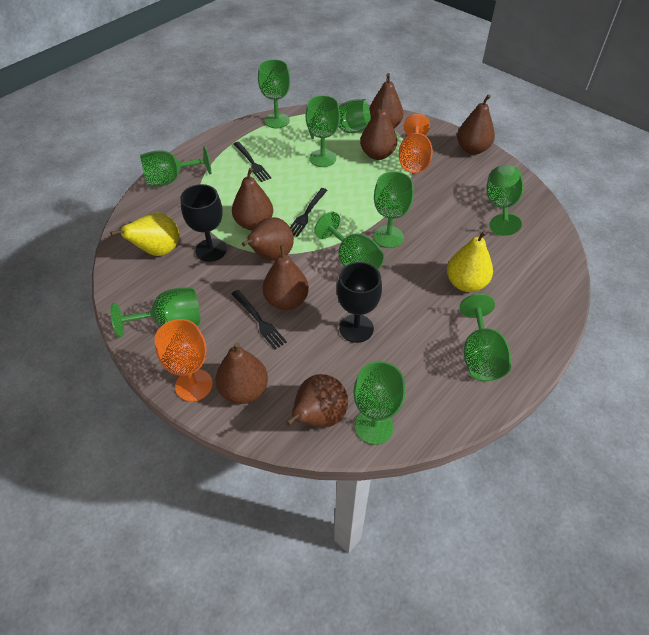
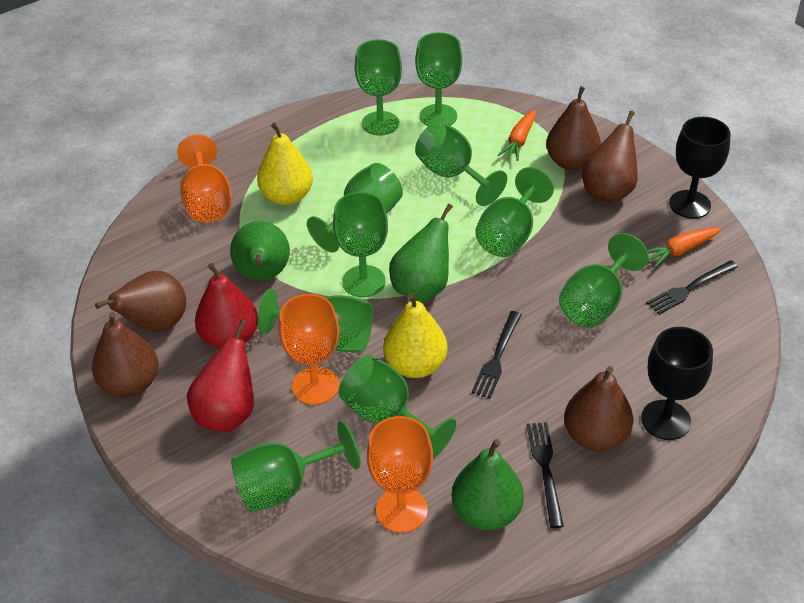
brown pear: [215,342,268,404] [232,168,273,230] [242,217,294,261] [262,245,309,310] [286,374,348,428] [360,98,397,160] [369,73,403,128] [457,95,495,155] = 8 -> [92,312,159,397] [95,271,186,332] [546,86,601,170] [564,366,634,452] [582,111,638,203] = 5
green pear: none = 0 -> [230,221,290,281] [389,204,453,302] [452,439,524,530] = 3
orange carrot: none = 0 -> [497,109,536,161] [647,228,721,268] = 2
orange goblet: [154,319,213,402] [399,114,433,173] = 2 -> [177,134,231,222] [279,294,339,405] [367,416,433,533] = 3
red pear: none = 0 -> [187,319,254,432] [195,263,258,349] = 2

